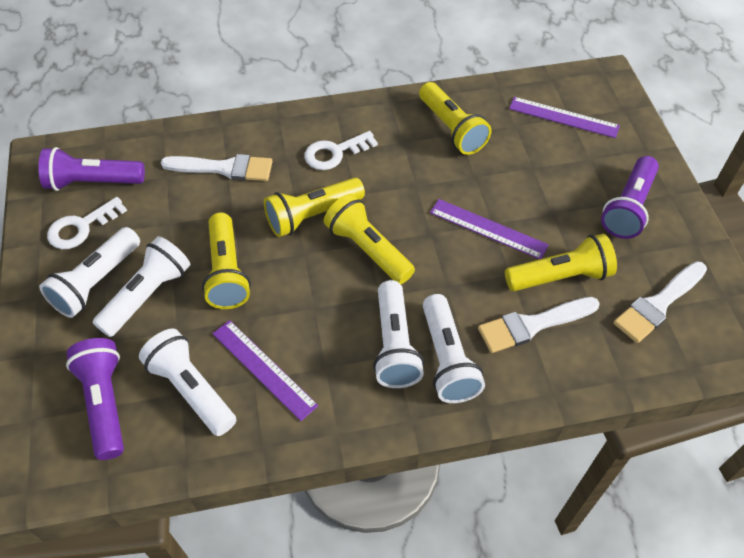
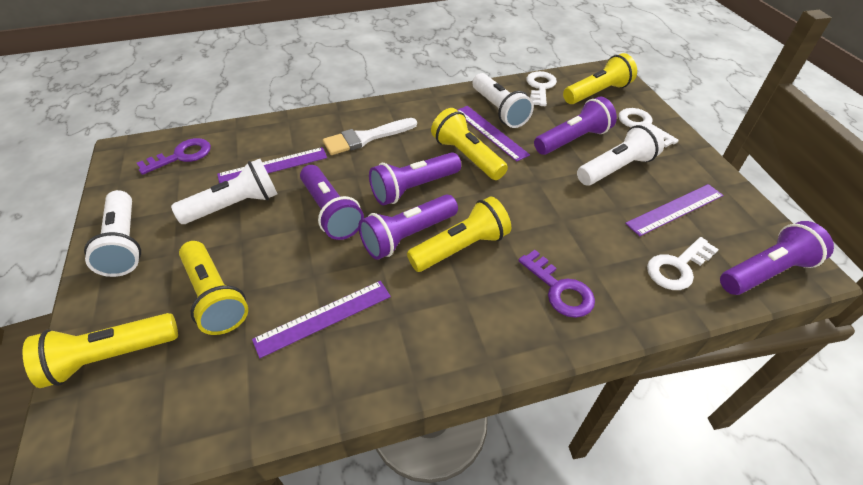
purple flashlight: [38,147,145,191] [66,338,124,460] [601,156,659,239] = 3 -> [300,165,364,240] [358,194,458,260] [369,152,461,206] [534,97,617,155] [720,221,834,295] = 5
purple key: none = 0 -> [137,138,211,175] [518,250,595,318] = 2
purple ruler: [212,320,318,421] [430,199,549,259] [509,97,620,138] = 3 -> [217,147,327,183] [252,281,391,358] [457,106,530,162] [625,184,723,236] = 4
white brush: [161,154,273,181] [478,297,600,353] [614,261,707,343] = 3 -> [323,118,417,155] = 1
white flashlight: [39,227,140,318] [92,236,190,337] [139,328,236,436] [373,280,424,388] [423,294,485,403] = 5 -> [84,190,141,277] [171,159,277,224] [473,73,534,128] [577,123,664,186] = 4
white key: [47,197,127,249] [304,131,378,170] = 2 -> [526,71,557,106] [618,108,679,148] [647,237,719,290] = 3

